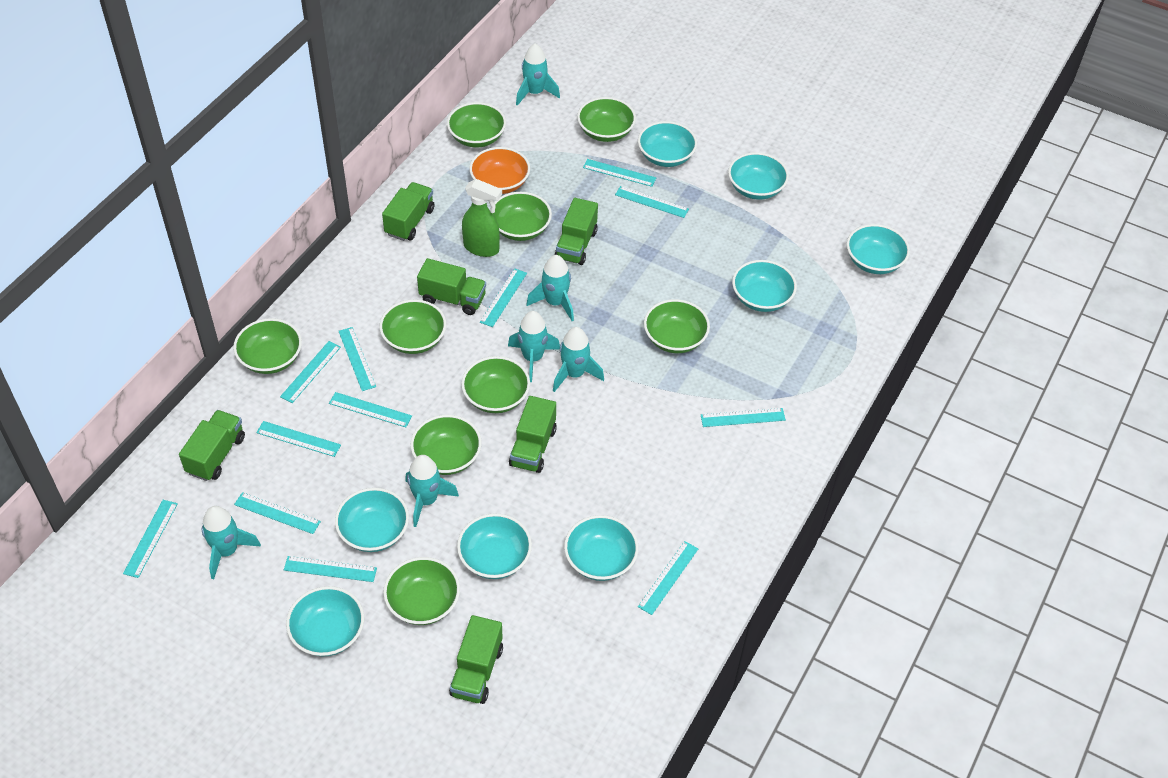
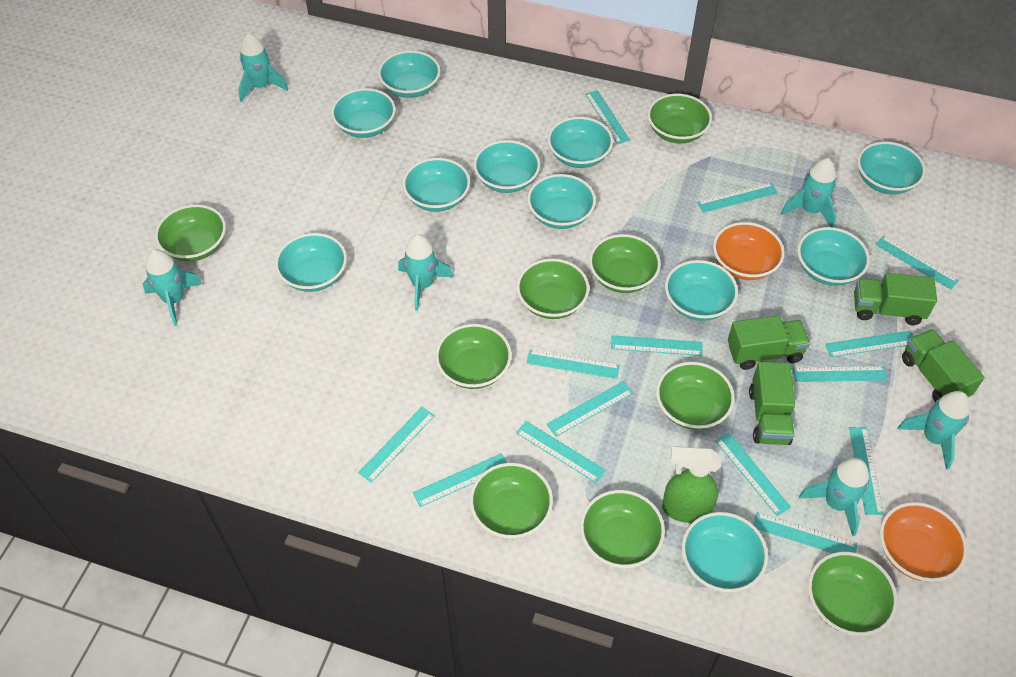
green truck: [179,410,245,481] [382,182,434,241] [417,258,486,315] [449,615,503,704] [509,396,557,473] [555,198,598,265] = 6 -> [728,316,810,370] [749,362,795,445] [854,273,937,325] [902,329,985,402] = 4
orange bowl: [469,147,530,194] = 1 -> [713,222,785,280] [880,502,968,582] = 2
turquoise bowl: [286,586,364,657] [335,488,409,552] [457,514,532,579] [564,515,639,581] [638,121,697,167] [728,152,789,200] [732,260,797,312] [847,224,910,274] = 8 -> [275,233,347,292] [331,88,396,138] [378,50,440,98] [403,158,470,212] [474,140,540,193] [527,174,596,229] [548,117,613,168] [665,260,738,321] [682,512,768,592] [797,227,870,286] [857,142,926,194] = 11
turquoise ruler: [123,500,178,578] [234,492,321,534] [256,421,341,457] [280,341,341,403] [284,556,377,582] [329,392,412,427] [338,327,376,391] [480,268,527,327] [583,159,656,187] [615,186,689,218] [638,541,698,615] [701,408,786,427] = 12 -> [358,407,435,483] [413,453,507,507] [516,421,606,483] [527,350,620,379] [546,381,633,437] [585,90,630,144] [611,335,703,356] [697,183,778,213] [715,433,791,516] [753,512,858,553] [792,366,888,382] [825,331,914,357] [849,427,884,515] [875,235,959,290] = 14

